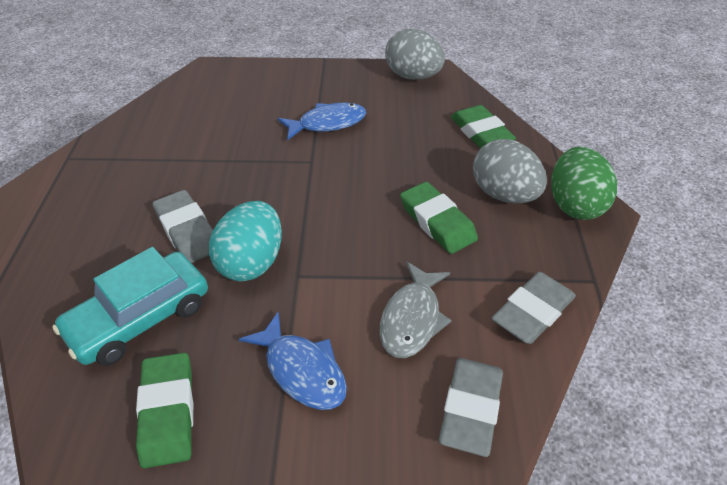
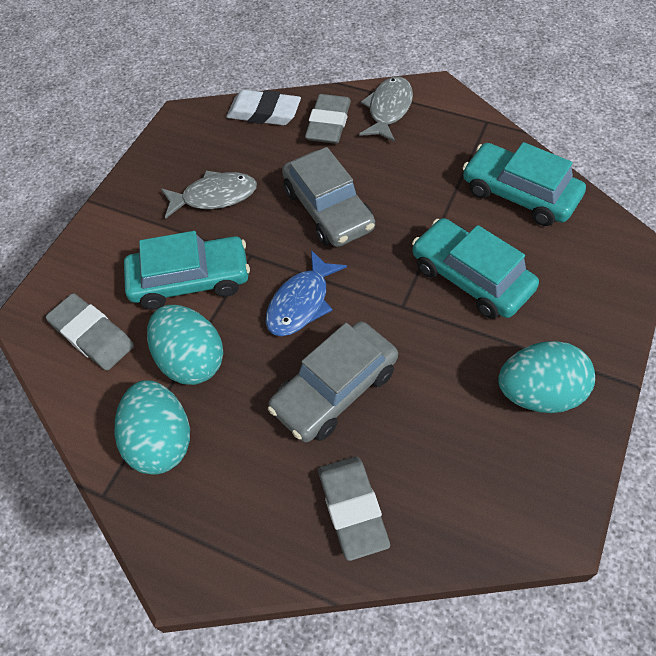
blue fish: [239,311,347,410] [278,103,366,141] = 2 -> [265,250,347,336] = 1
green egg: [551,147,617,220] = 1 -> none = 0
green eraser: [136,353,193,468] [400,182,478,254] [451,105,516,149] = 3 -> none = 0
grey car: none = 0 -> [268,321,398,443] [282,147,375,247] = 2
grey egg: [385,29,445,80] [473,139,547,204] = 2 -> none = 0
grey fish: [379,261,452,358] = 1 -> [161,171,257,219] [359,77,413,142] = 2
turquoise car: [52,247,208,366] = 1 -> [124,231,250,310] [412,218,539,319] [463,142,586,226] = 3
turquoise egg: [209,201,282,281] = 1 -> [115,380,190,475] [147,305,223,385] [498,341,595,413] = 3
white eraser: none = 0 -> [226,90,301,125] = 1

